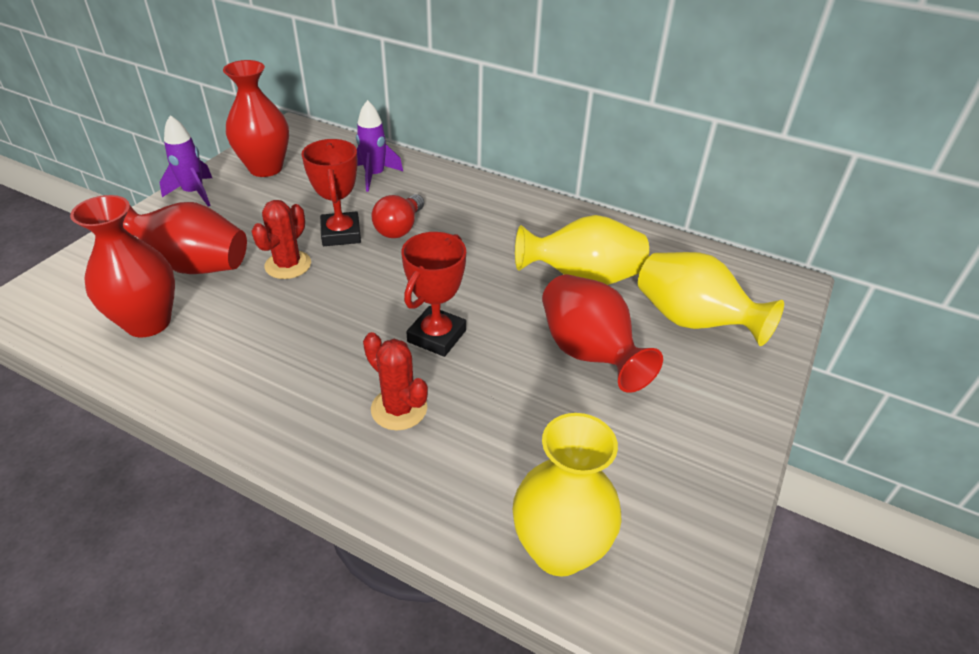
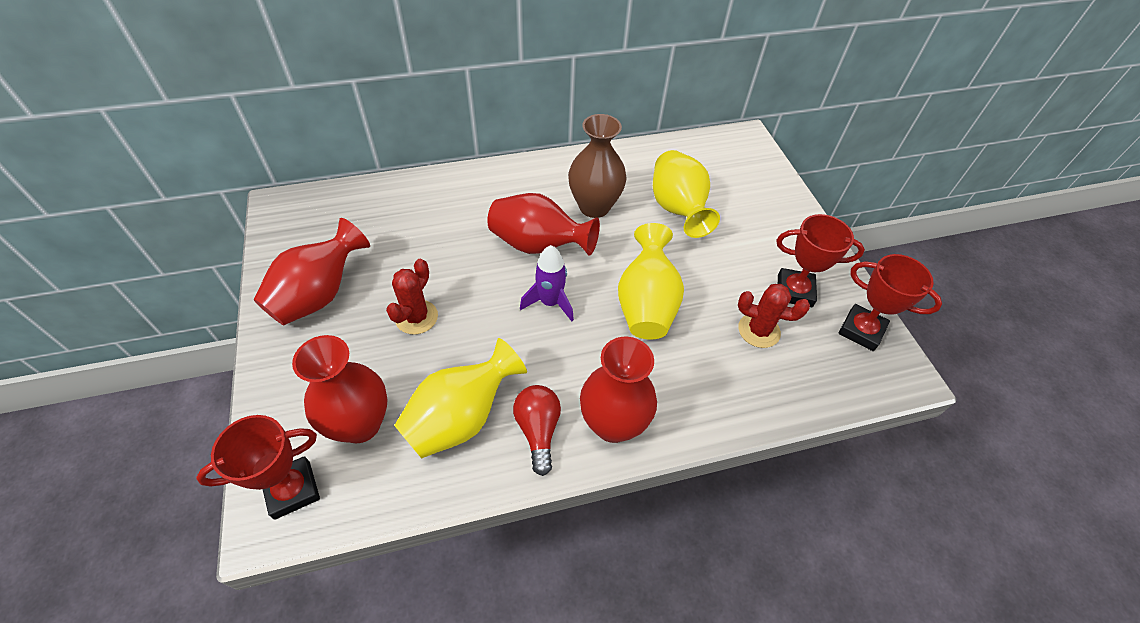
brown vase: none = 0 -> [568,114,627,218] = 1
purple rocket: [160,115,212,206] [356,100,403,192] = 2 -> [520,245,574,321] = 1
red trophy: [301,139,361,246] [401,232,466,357] = 2 -> [196,415,320,520] [776,214,865,307] [839,254,942,351] = 3

